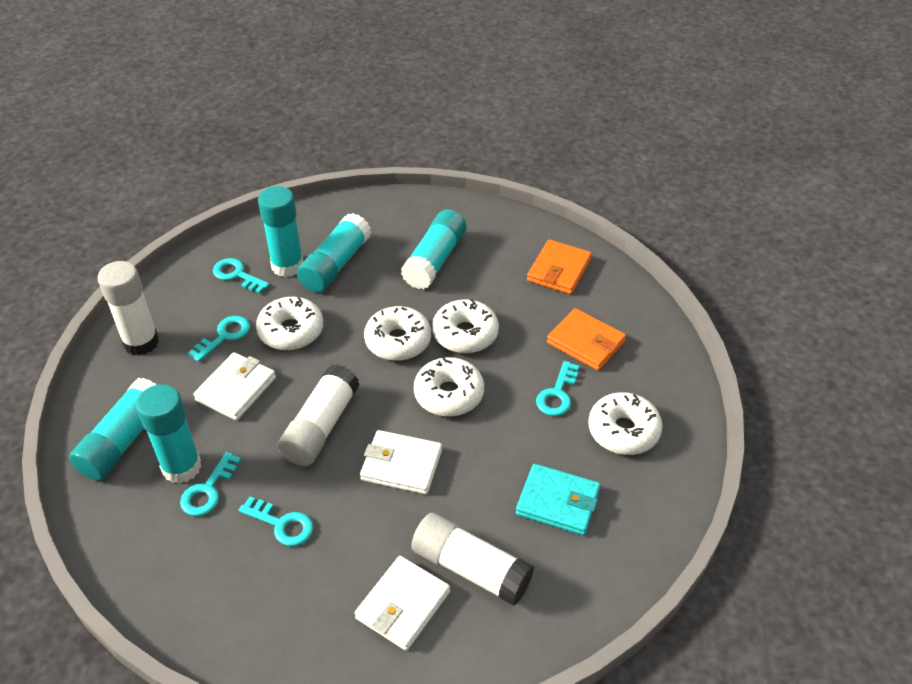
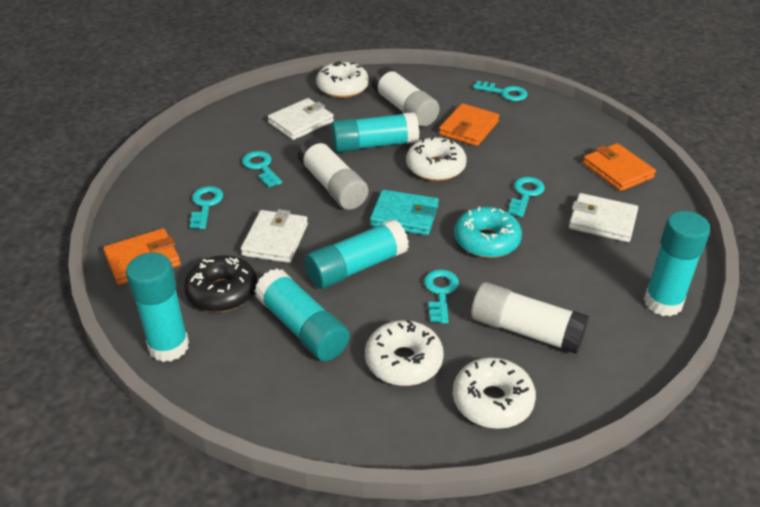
black donut: none = 0 -> [184,255,257,312] = 1
orange wallet: [527,240,592,294] [547,308,626,371] = 2 -> [103,228,181,285] [439,103,499,146] [583,143,656,191] = 3
turquoise donut: none = 0 -> [454,207,522,258] = 1
white donut: [256,297,323,350] [364,306,431,361] [414,357,484,417] [432,299,499,354] [588,392,662,455] = 5 -> [316,61,369,98] [365,320,444,386] [406,136,467,181] [453,357,536,429] = 4

